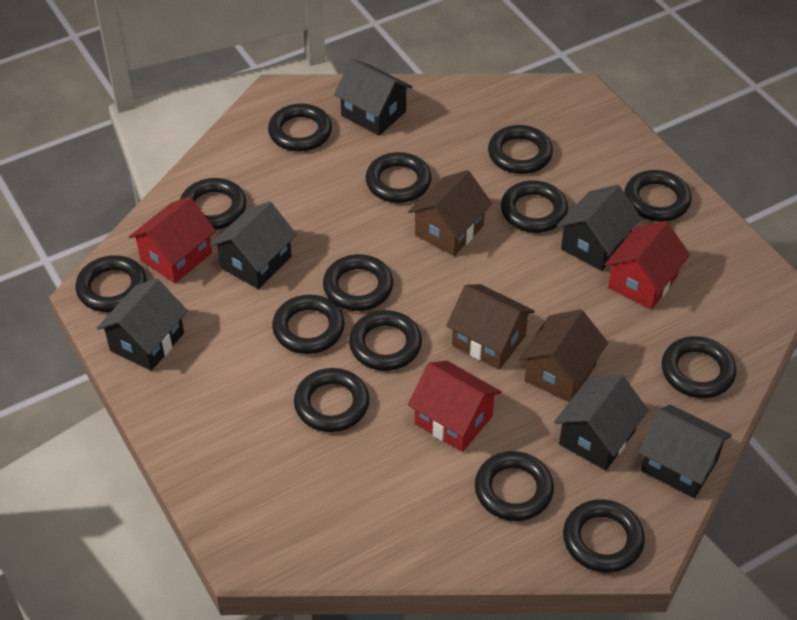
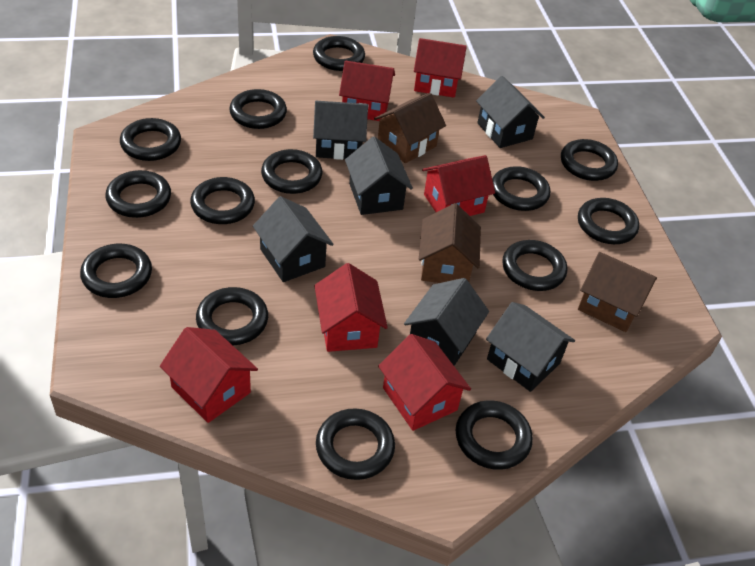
red house: [129,196,216,283] [408,361,502,452] [604,221,690,310] = 3 -> [160,327,258,423] [314,263,388,352] [339,61,395,121] [378,334,471,431] [414,38,467,98] [422,155,495,216] = 6

